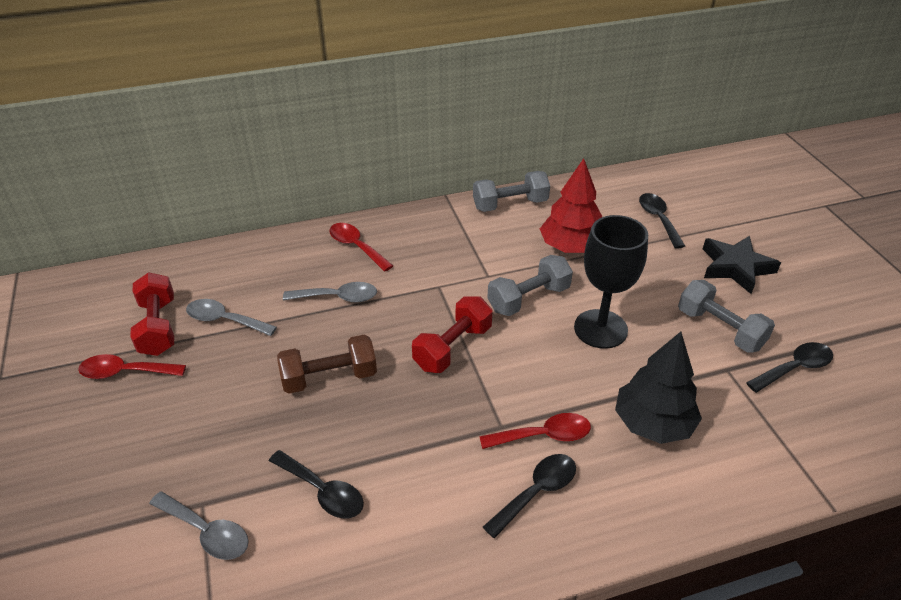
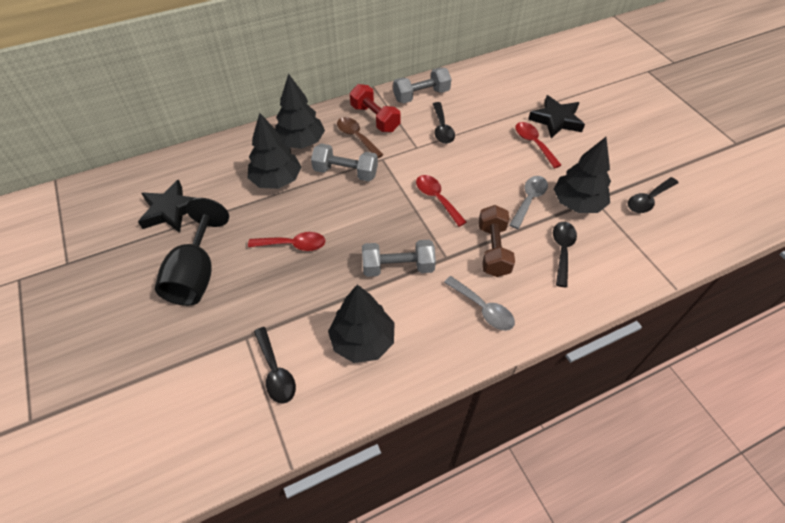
black star: [703,236,781,294] = 1 -> [138,180,195,233] [528,95,585,138] = 2
black tree: [615,332,702,444] = 1 -> [248,113,301,189] [275,73,325,149] [328,284,395,363] [554,137,611,213] = 4
brown spoon: none = 0 -> [337,117,384,158] = 1
grey spoon: [149,491,249,560] [186,299,277,336] [283,282,377,302] = 3 -> [444,276,515,331] [509,176,548,229] = 2
red dumbbell: [130,273,174,356] [412,296,493,373] = 2 -> [350,84,401,132] = 1
red tree: [540,158,602,253] = 1 -> none = 0

